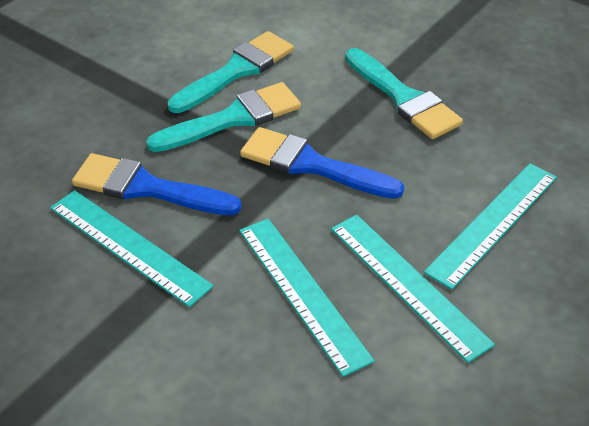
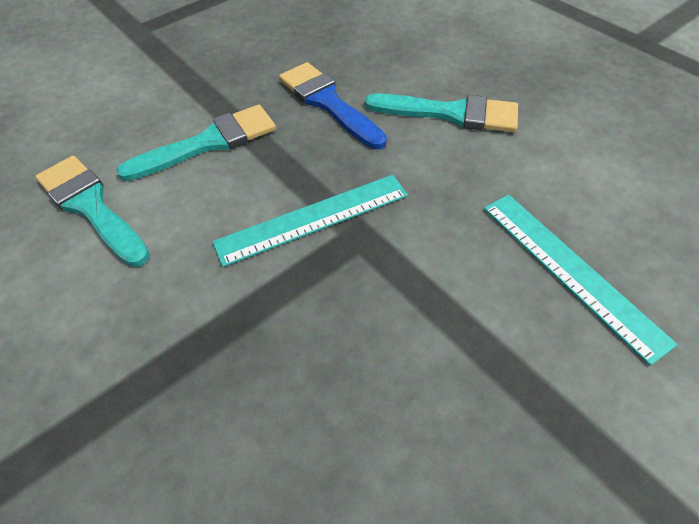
blue brush: [72,153,242,215] [240,127,404,199] = 2 -> [279,62,387,149] = 1
turquoise ruler: [50,190,214,307] [239,218,375,377] [331,215,495,363] [424,163,557,290] = 4 -> [212,175,408,267] [484,194,678,366] = 2

